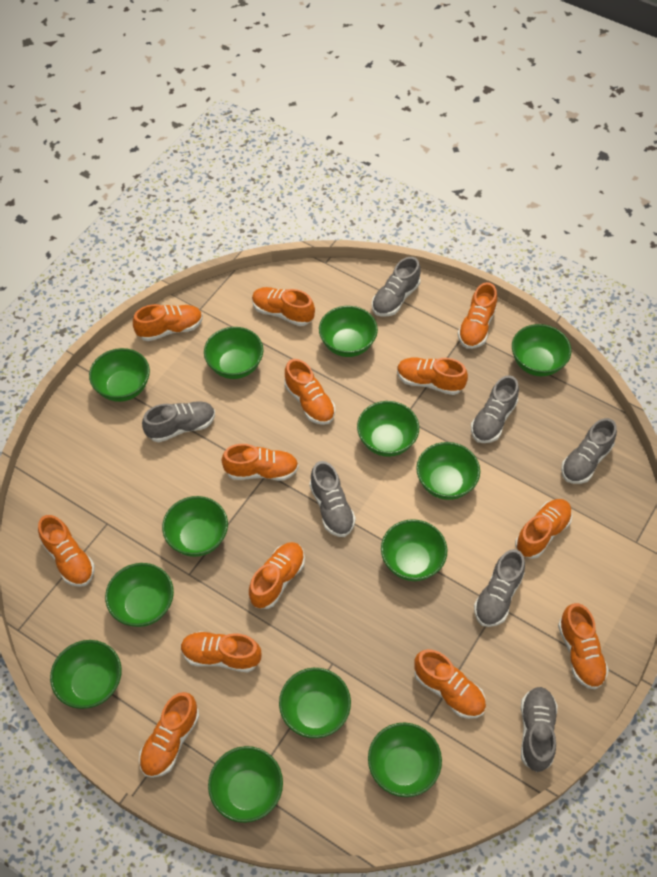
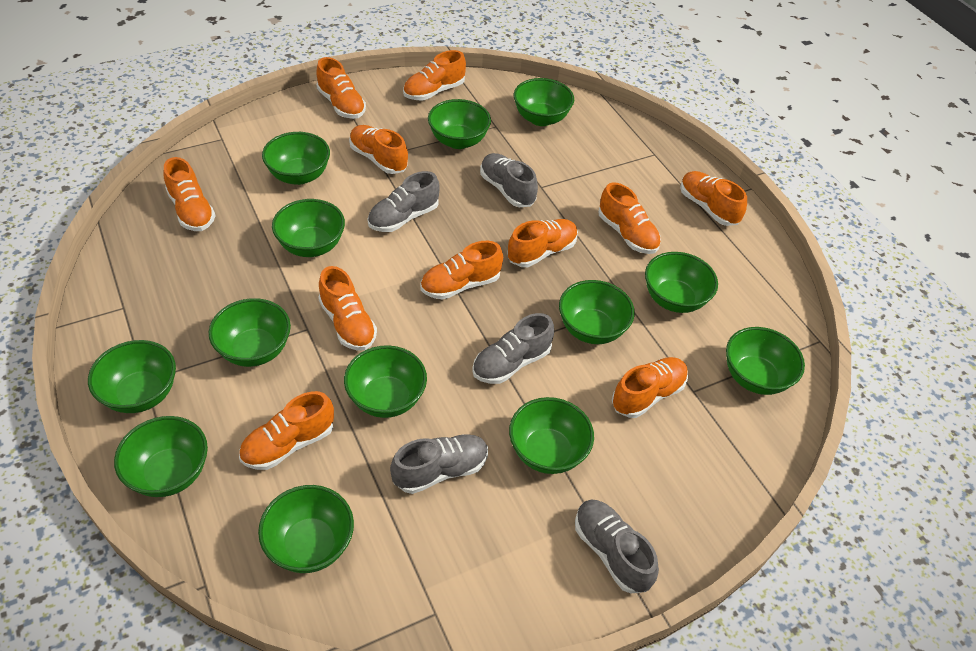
grey shoe: [142,401,215,442] [309,461,356,537] [372,257,420,316] [471,375,519,443] [474,549,525,627] [521,687,558,772] [561,418,617,484] = 7 -> [368,171,439,232] [390,434,488,494] [472,313,554,384] [480,153,538,207] [575,499,659,594] = 5
orange shoe: [38,515,95,587] [133,304,203,341] [139,692,199,778] [181,631,261,672] [222,444,299,481] [249,542,305,609] [252,287,315,326] [284,359,335,425] [397,358,468,395] [414,649,486,719] [458,282,497,349] [515,499,572,559] [558,603,609,690] = 13 -> [164,157,216,231] [239,391,334,470] [316,57,366,119] [318,266,377,351] [349,125,408,174] [403,50,466,100] [420,241,503,300] [507,219,578,267] [598,182,661,254] [612,357,688,418] [680,171,747,226] = 11

